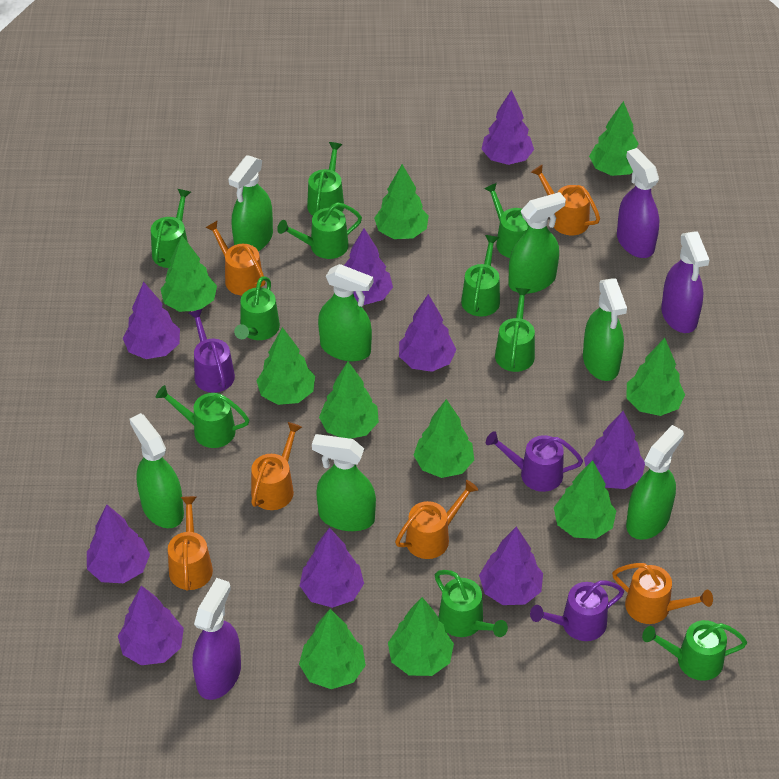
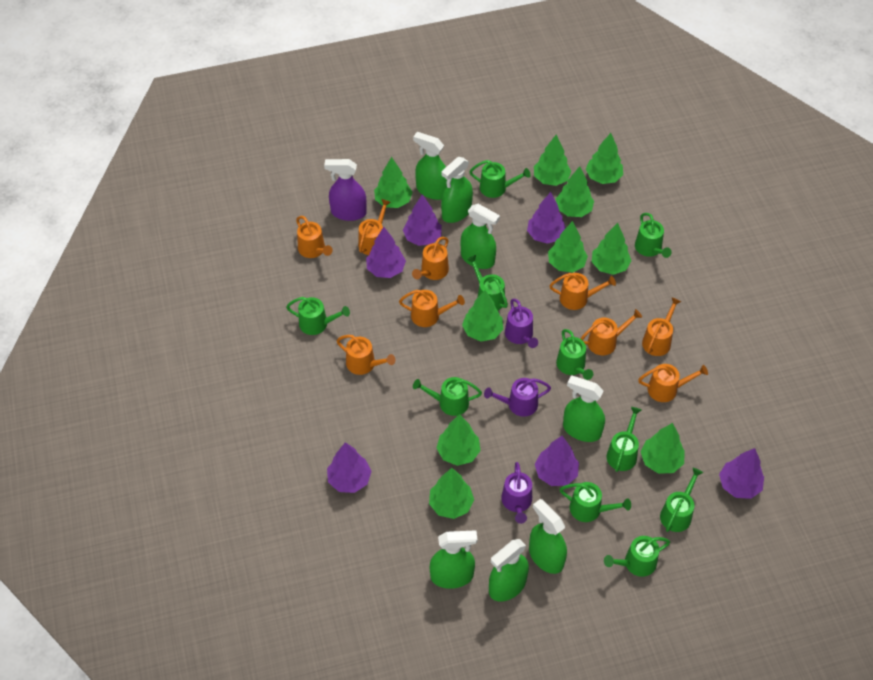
orange watering can: [168,496,213,591] [205,220,266,295] [251,422,302,510] [395,480,479,559] [531,165,600,236] [612,563,713,624] = 6 -> [296,216,333,258] [336,335,395,375] [358,199,391,255] [399,290,465,327] [412,237,449,280] [549,273,616,310] [580,309,642,355] [638,364,708,402] [642,297,682,356] = 9
purple spray bottle: [192,578,241,700] [617,148,659,258] [661,232,709,333] = 3 -> [324,159,367,221] = 1
purple tree: [87,505,150,583] [118,585,184,665] [123,282,180,359] [300,527,364,608] [344,228,393,305] [399,294,456,372] [479,526,543,605] [482,90,534,165] [584,411,645,489] = 9 -> [327,442,372,493] [366,227,406,278] [403,194,442,246] [527,192,566,244] [535,436,579,486] [719,448,764,499] = 6

